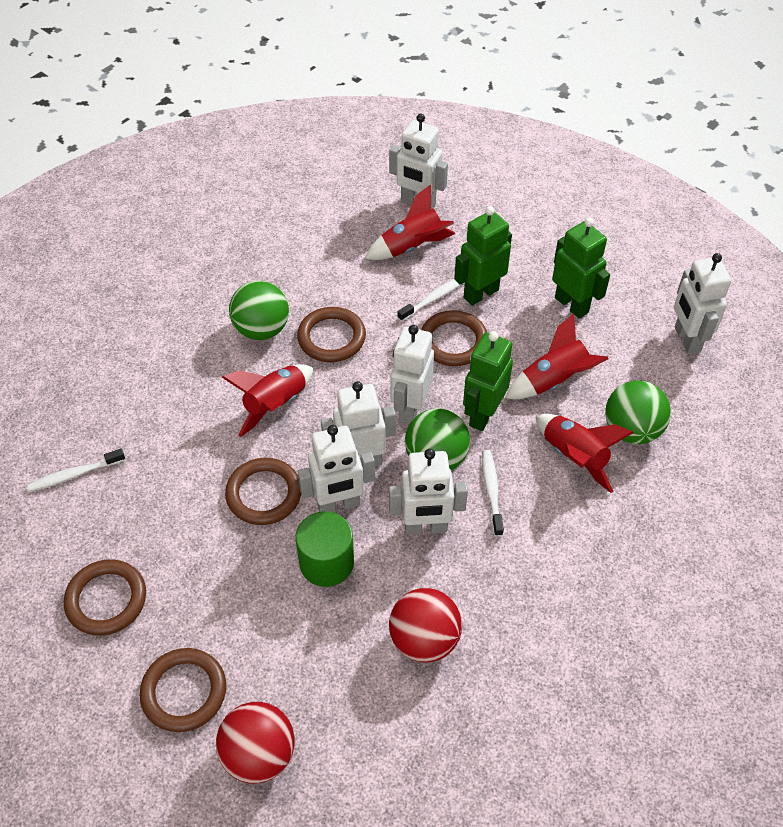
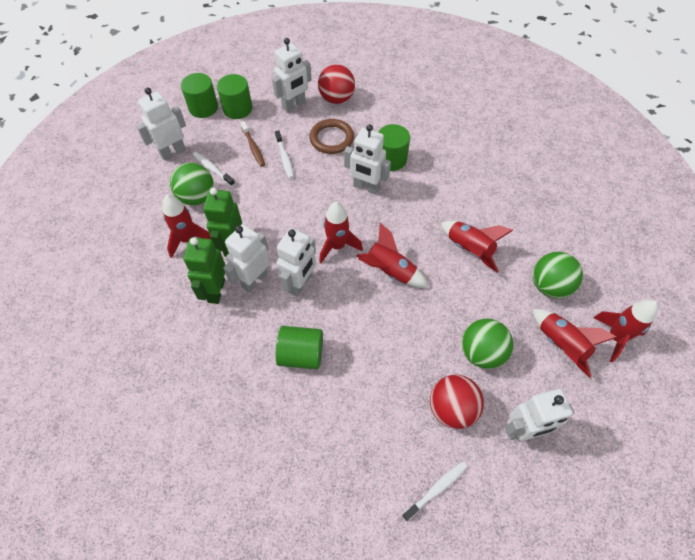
brown ring: [64,559,146,636] [140,648,226,732] [225,458,301,525] [297,307,366,362] [421,310,487,366] = 5 -> [309,119,354,154] = 1
brown toothbrush: none = 0 -> [241,121,265,167] = 1
green cylinder: [295,511,354,587] = 1 -> [181,73,218,118] [217,74,252,119] [276,326,323,369] [378,124,410,171] = 4
green robot: [454,206,512,306] [463,331,513,431] [552,218,610,319] = 3 -> [183,237,225,304] [203,188,242,257] = 2
red rocket: [222,364,313,437] [365,184,456,260] [506,313,608,399] [536,414,634,493] = 4 -> [163,194,211,258] [319,202,363,263] [356,223,428,287] [441,221,513,272] [533,309,617,378] [593,300,658,362] = 6

